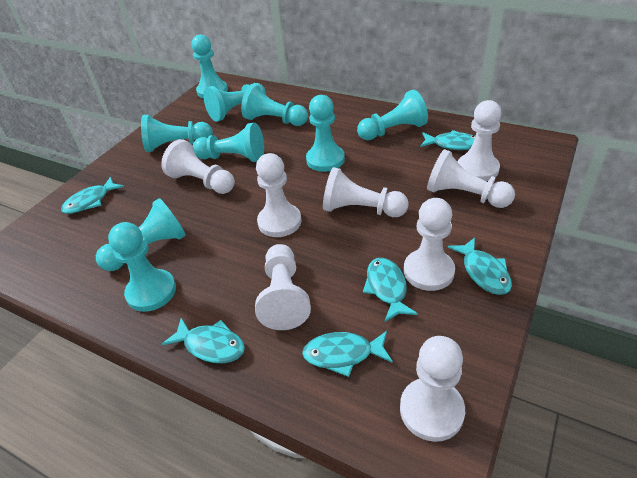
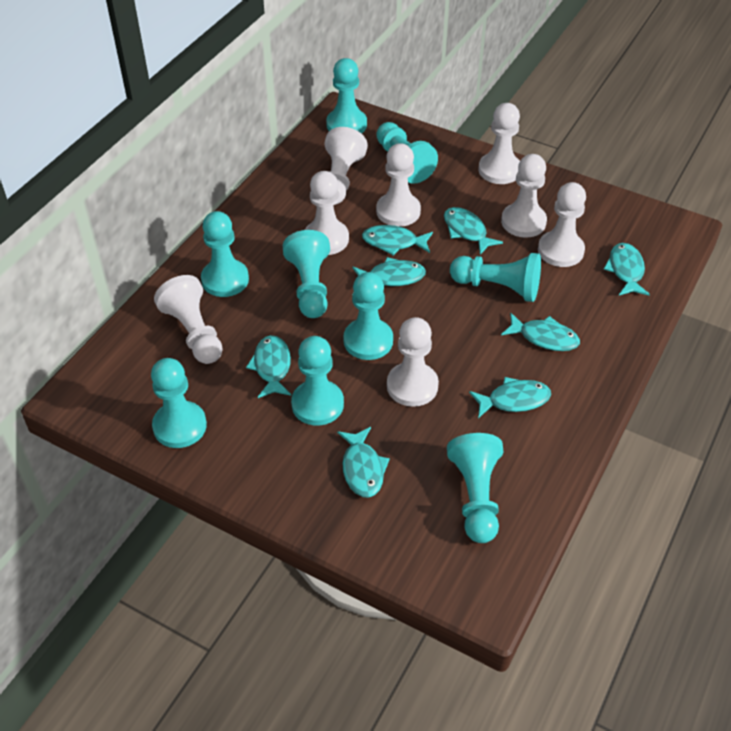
turquoise fish: [61,177,124,214] [162,318,245,363] [302,331,393,377] [363,258,418,322] [420,130,475,150] [448,237,512,295] = 6 -> [246,335,291,398] [337,427,390,498] [353,257,426,286] [362,225,433,256] [444,207,503,255] [469,377,551,418] [501,312,580,351] [604,243,650,295] = 8

